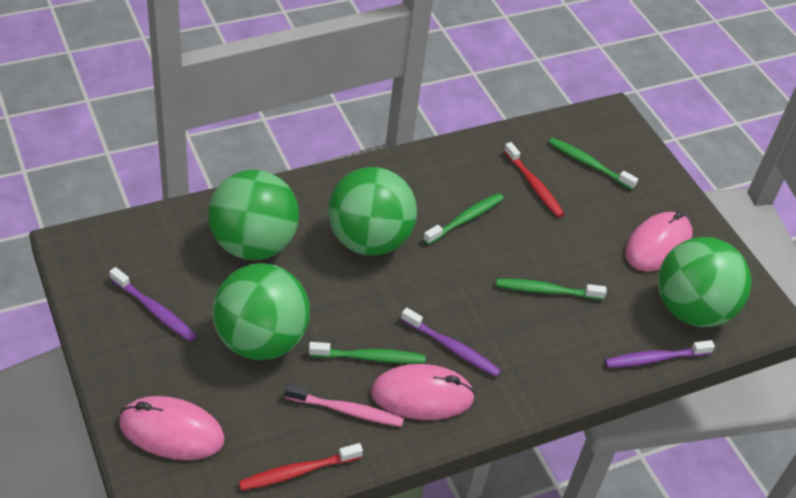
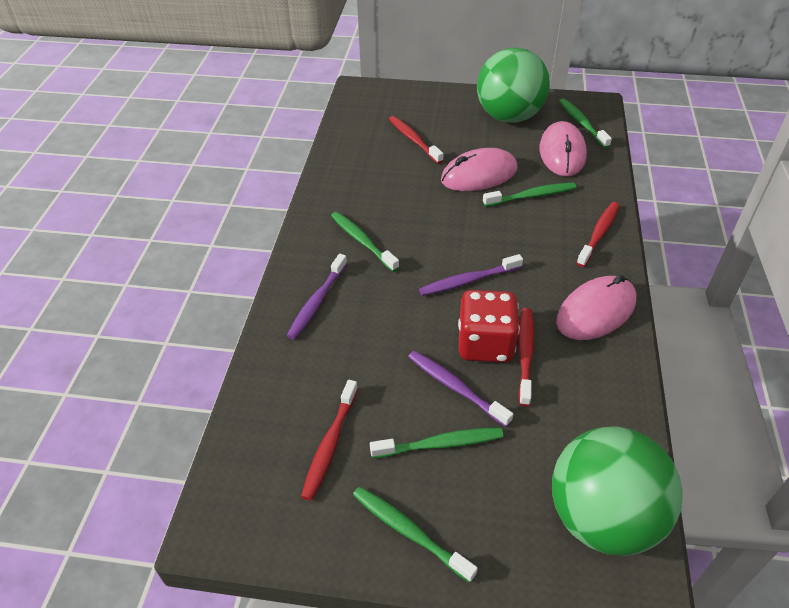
green ball: [208,170,299,260] [212,263,310,360] [328,167,417,256] [658,237,751,327] = 4 -> [477,47,550,123] [552,426,683,556] = 2
green toothbrush: [309,342,426,364] [423,193,504,245] [496,279,607,300] [549,138,638,190] = 4 -> [331,212,399,272] [353,486,478,583] [370,428,504,458] [483,182,576,207] [559,98,612,148] = 5
pink toothbrush: [285,384,404,427] = 1 -> none = 0
red dice: none = 0 -> [458,290,520,363] = 1
red toothbrush: [239,443,363,491] [504,142,564,217] = 2 -> [301,380,358,501] [389,116,444,164] [518,308,534,406] [577,202,620,267] = 4

